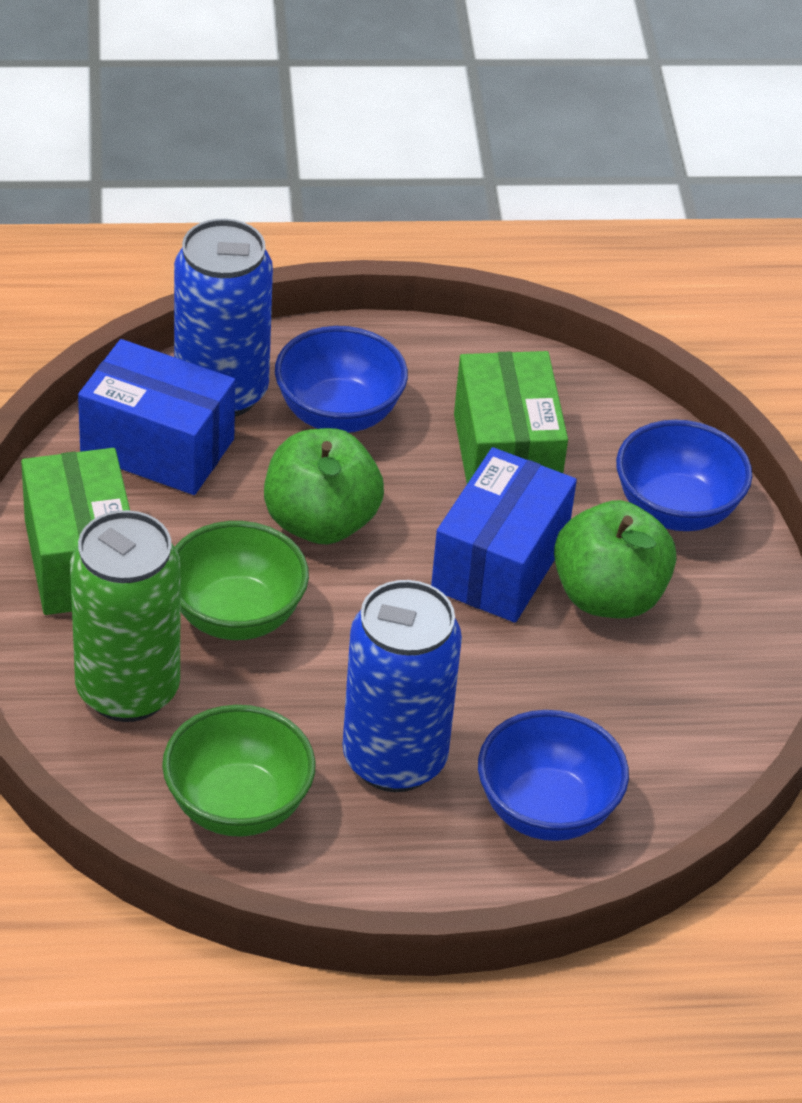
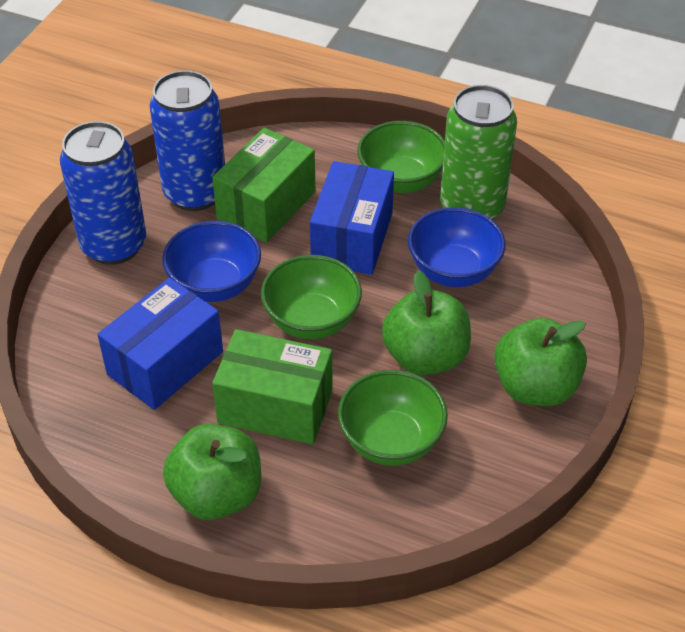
blue bowl: [275,326,408,433] [478,710,629,841] [616,420,752,531] = 3 -> [162,221,261,302] [408,207,506,287] = 2
green apple: [264,428,384,544] [554,500,677,618] = 2 -> [163,424,261,520] [382,271,471,376] [494,318,587,406] = 3
green bowl: [162,705,316,837] [175,521,309,640] = 2 -> [261,255,362,339] [338,370,448,466] [357,121,445,193] = 3

